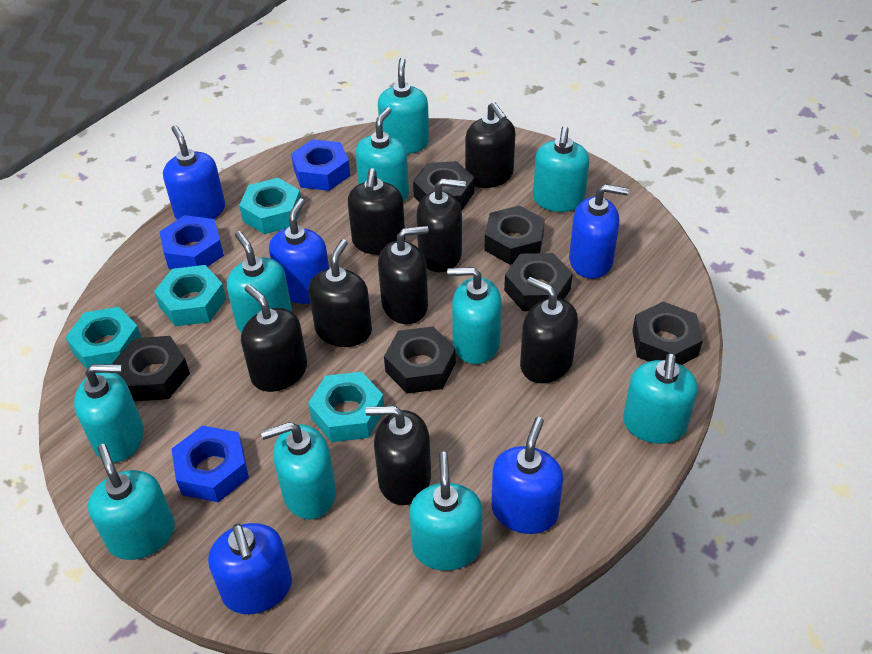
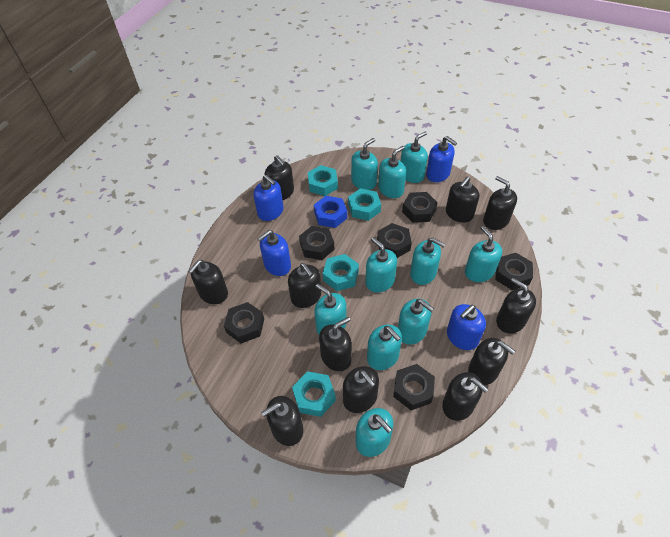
black soap dispenser: [241,284,307,392] [309,239,372,347] [348,168,405,255] [365,406,431,505] [378,226,429,324] [416,178,466,272] [465,102,515,188] [520,277,578,383] = 8 -> [188,260,228,304] [261,396,303,446] [265,155,294,200] [288,263,321,308] [319,317,352,371] [343,366,379,413] [442,372,488,421] [446,177,479,223] [468,338,515,385] [483,176,517,230] [496,278,536,334] = 11
blue nut: [159,215,224,269] [172,425,249,502] [291,139,350,191] = 3 -> [314,196,347,228] = 1
blue soap dispenser: [163,125,225,220] [208,523,292,614] [269,198,329,304] [491,417,564,534] [569,184,629,279] = 5 -> [253,175,284,221] [257,230,291,276] [426,136,457,182] [447,304,486,350] = 4

